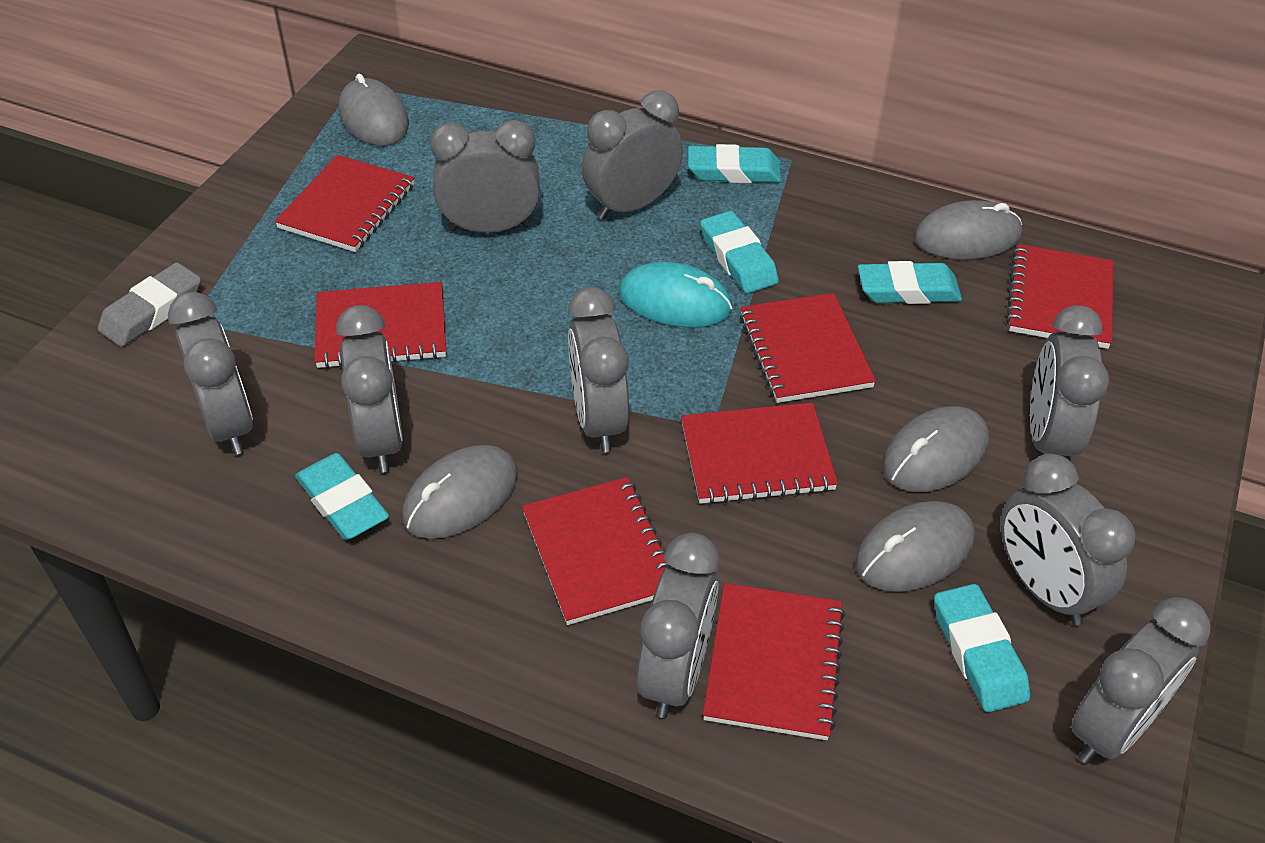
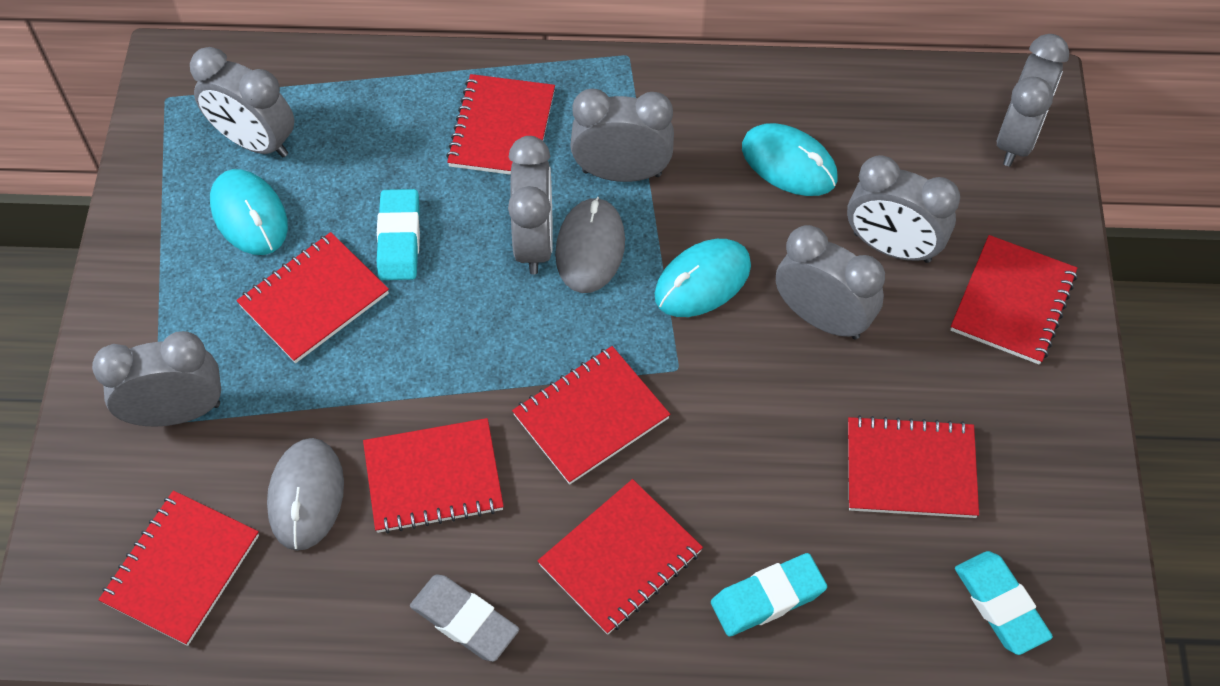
grey clock: [168,292,253,455] [336,305,403,473] [430,120,540,233] [568,287,629,453] [582,90,683,220] [637,533,719,718] [1001,454,1135,626] [1030,305,1109,456] [1071,597,1210,764] = 9 -> [92,331,221,427] [190,47,295,157] [508,136,553,274] [570,89,674,182] [776,225,885,340] [847,155,960,263] [997,34,1069,166] = 7
grey mouse: [339,74,409,146] [402,445,518,539] [856,501,975,592] [883,406,989,492] [914,200,1022,260] = 5 -> [267,438,344,551] [555,197,625,293] = 2
red notebook: [275,155,414,252] [314,282,446,369] [522,477,668,625] [681,403,838,505] [703,583,845,740] [740,293,876,403] [1006,244,1114,349] = 7 -> [99,491,259,646] [236,232,389,363] [363,418,504,534] [446,74,555,175] [512,346,670,484] [537,479,703,635] [848,415,979,518] [950,235,1078,365] = 8
turquoise eraser: [295,453,389,540] [688,144,781,183] [700,211,779,293] [858,261,962,304] [934,584,1030,712] = 5 -> [377,189,420,280] [711,553,827,637] [955,551,1053,655] = 3
turquoise mouse: [619,262,732,328] = 1 -> [210,169,288,255] [654,239,751,317] [742,123,838,196] = 3

